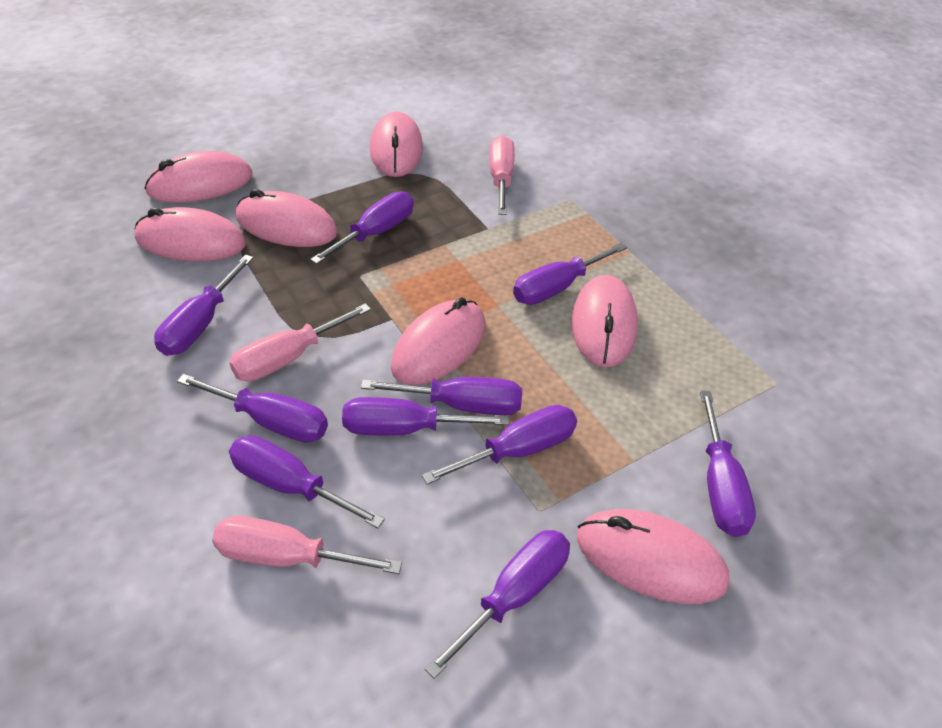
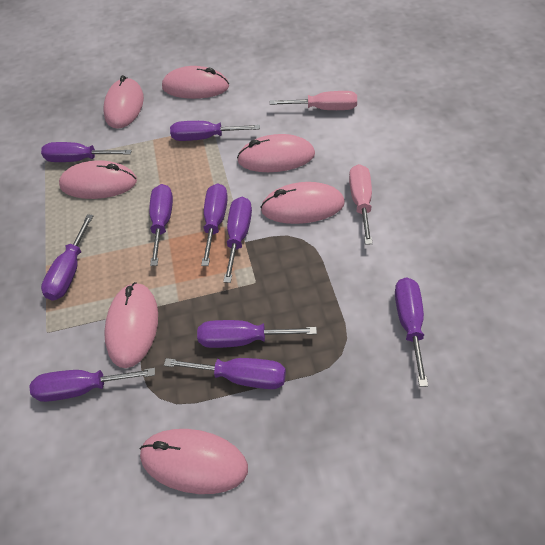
pink screwdriver: [212,516,402,574] [229,303,371,382] [489,135,515,215] = 3 -> [270,91,357,110] [349,164,373,245] = 2

